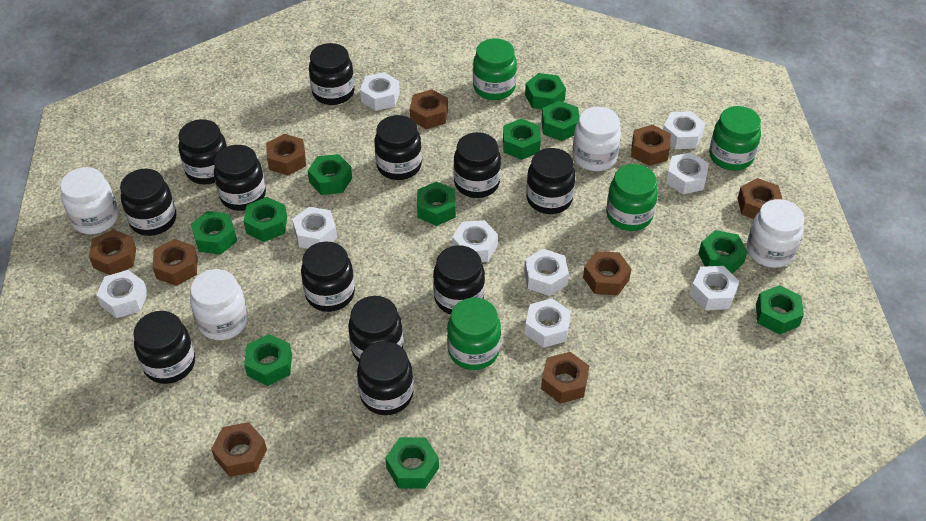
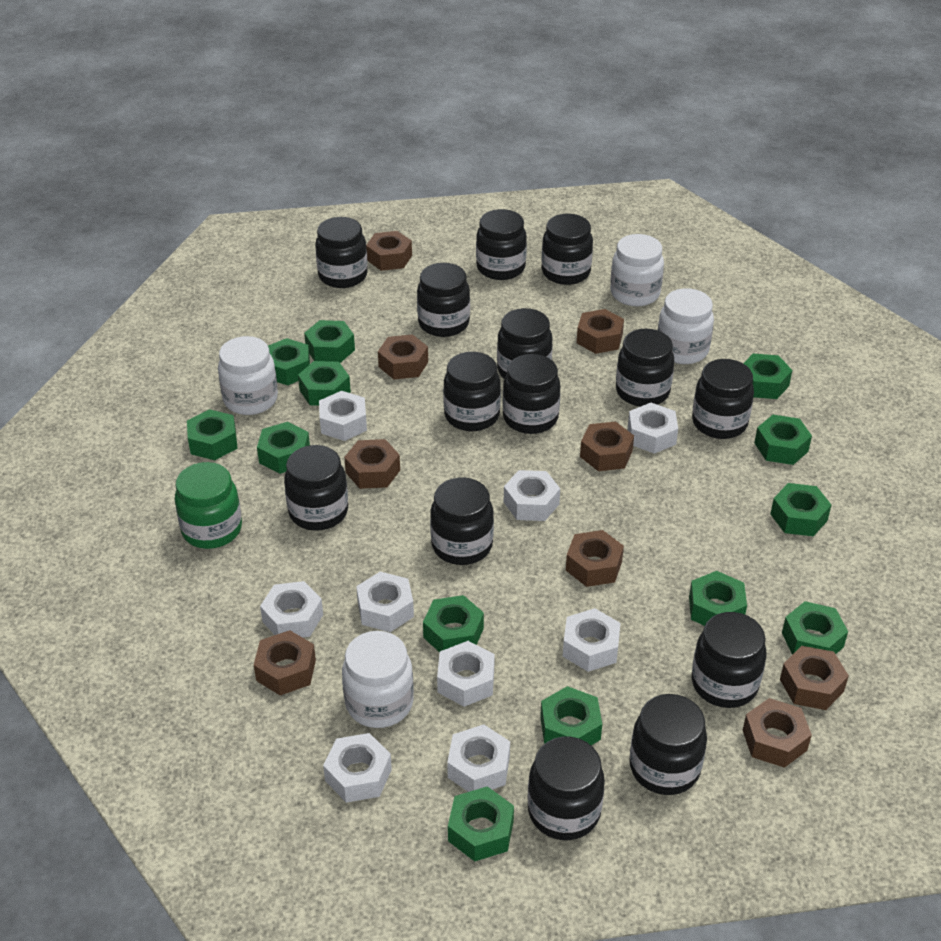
black jar: [120,169,176,236] [133,311,195,384] [178,119,227,184] [214,145,266,211] [301,241,355,312] [309,43,355,105] [348,296,403,362] [357,341,414,415] [374,115,422,180] [433,245,485,315] [453,132,501,198] [526,148,575,214] = 12 -> [284,445,348,531] [315,217,368,288] [417,263,470,337] [430,478,494,565] [443,352,501,431] [476,209,527,280] [497,308,552,379] [503,354,561,434] [528,737,605,840] [541,214,593,285] [616,329,674,407] [630,694,707,795] [692,359,754,439] [692,612,766,708] = 14
green jar: [447,298,501,370] [473,38,517,100] [606,164,658,231] [709,106,761,171] = 4 -> [175,462,242,549] = 1
green nut: [191,211,237,254] [244,197,287,242] [244,334,292,386] [308,154,352,195] [385,437,439,489] [417,182,456,226] [503,118,541,160] [525,73,566,109] [541,101,579,141] [698,230,748,274] [756,285,804,335] = 11 -> [187,409,238,460] [257,422,310,474] [268,338,310,385] [298,361,351,406] [304,320,355,363] [423,595,484,652] [448,786,514,862] [540,686,602,745] [689,571,747,626] [743,354,792,399] [754,415,812,465] [770,483,831,536] [782,601,848,655] = 13

